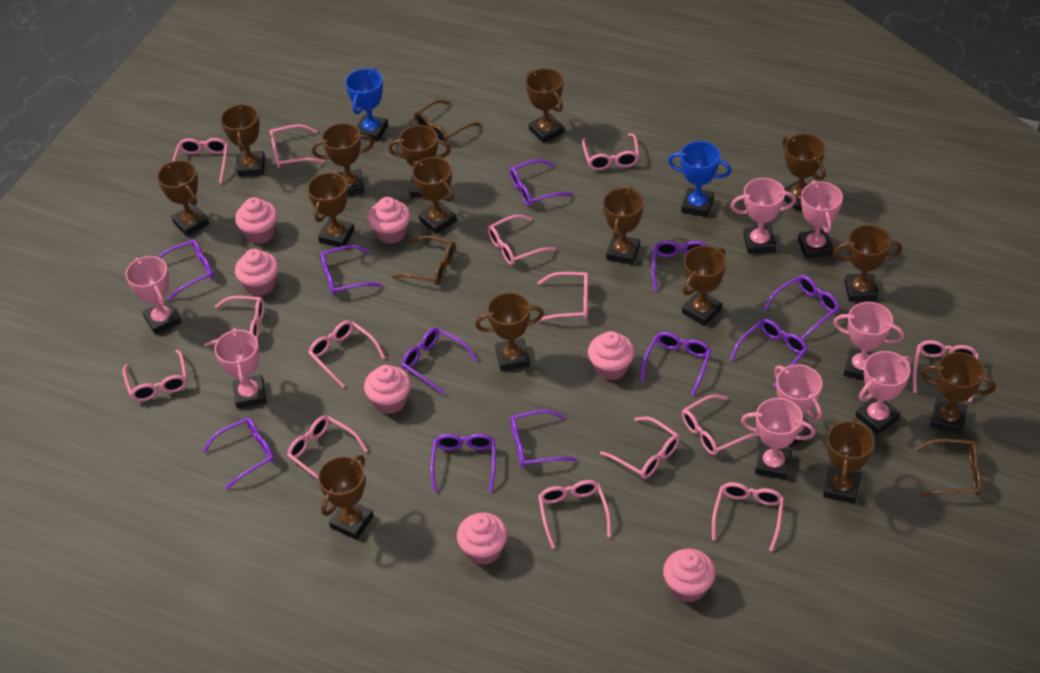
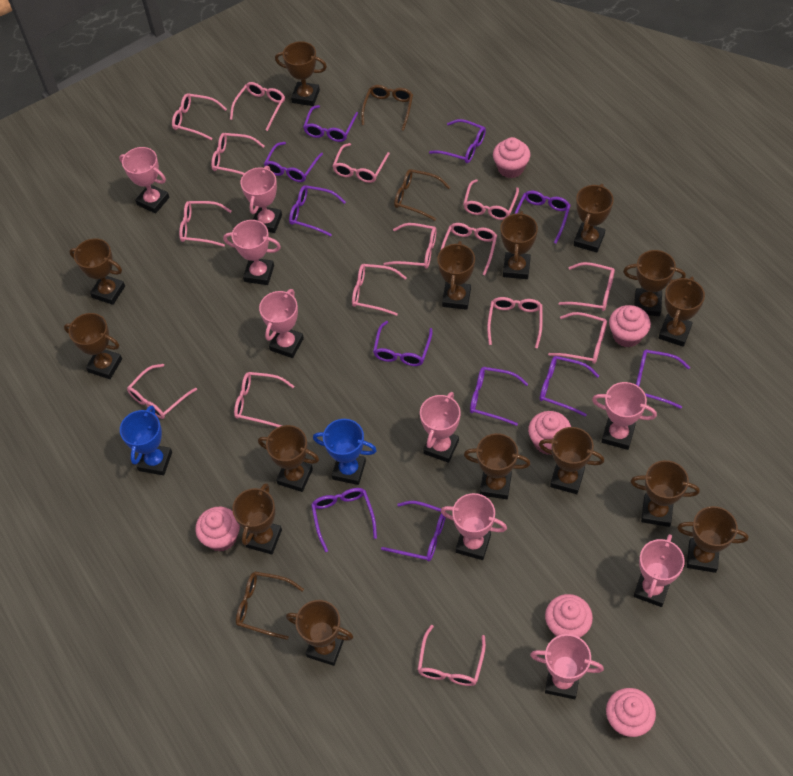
pink cupcake: [235,197,278,244] [235,249,279,296] [364,365,411,414] [368,197,410,244] [457,513,507,565] [588,331,634,381] [663,549,716,603] = 7 -> [195,507,240,552] [493,137,530,178] [528,411,571,455] [545,594,593,638] [606,688,656,737] [609,305,651,348] = 6
pink glasses: [122,350,187,401] [172,138,228,184] [204,296,264,346] [269,124,324,168] [287,416,368,479] [308,320,385,388] [488,215,556,265] [537,272,588,323] [538,480,611,549] [582,133,639,170] [600,417,680,479] [682,394,759,455] [712,482,784,551] [913,340,979,402] = 14 -> [127,364,197,419] [172,93,227,140] [179,201,232,247] [211,133,265,175] [230,82,285,131] [234,372,294,427] [333,143,390,183] [352,264,407,316] [384,223,437,269] [418,625,486,686] [440,223,497,275] [463,179,519,220] [487,297,543,348] [548,312,607,364] [558,262,615,311] = 15
pink trophy: [125,256,181,335] [214,328,266,409] [730,178,796,254] [741,398,815,480] [774,364,822,448] [798,180,843,259] [833,302,904,381] [856,351,911,435] = 8 -> [119,147,169,214] [223,220,281,285] [241,166,282,233] [259,289,304,358] [420,392,461,463] [441,493,507,560] [530,634,604,699] [592,382,657,450] [633,534,685,607] = 9

